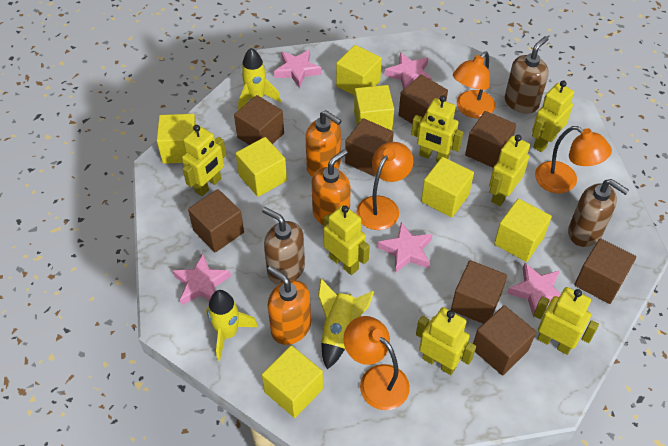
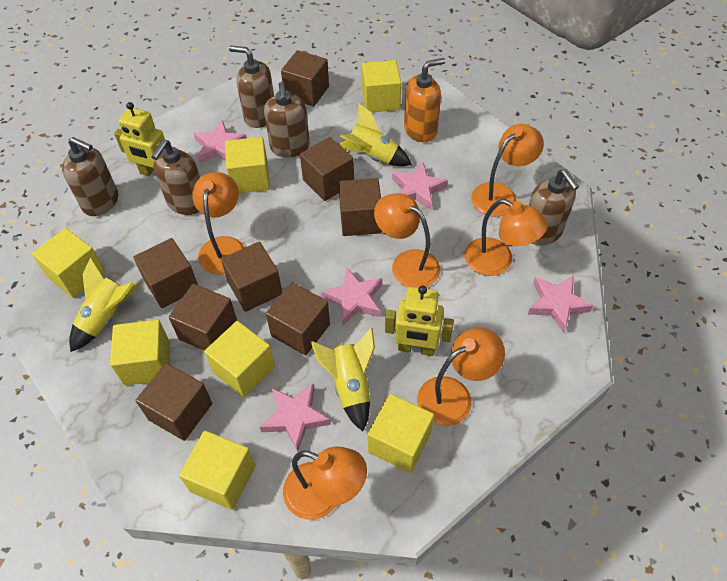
brown soap dispenser: [262,207,305,285] [505,36,549,114] [568,179,629,247] = 3 -> [62,137,118,216] [151,140,200,215] [229,46,274,128] [264,82,310,157] [529,169,579,245] = 5
orange lamp: [344,316,410,410] [356,142,414,230] [453,52,496,118] [535,126,612,193] = 4 -> [192,172,245,274] [283,446,367,520] [374,193,440,288] [417,327,505,426] [464,199,548,276] [471,124,544,217] = 6
orange soap dispenser: [267,266,311,345] [305,110,342,176] [312,149,351,226] = 3 -> [404,58,445,142] = 1
yellow robot: [182,125,226,196] [323,205,370,275] [411,95,463,162] [416,307,476,375] [489,135,530,206] [532,80,574,152] [534,287,599,355] = 7 -> [114,102,165,178] [385,285,454,356] = 2

